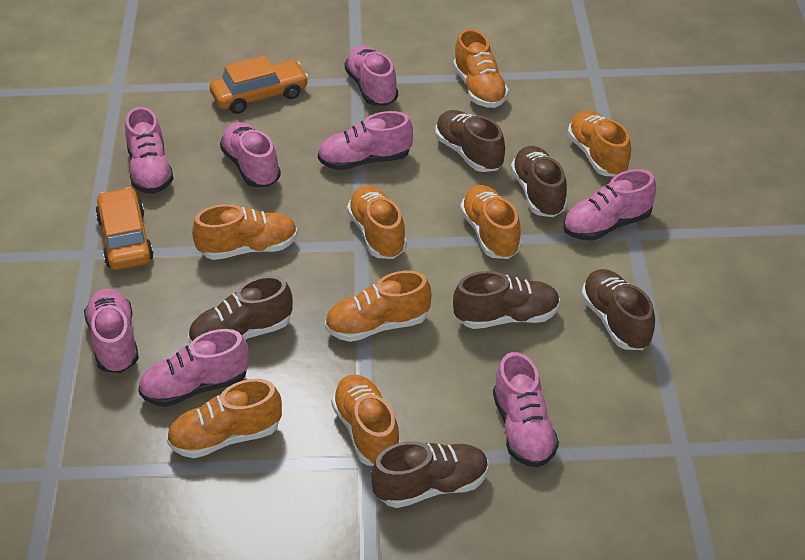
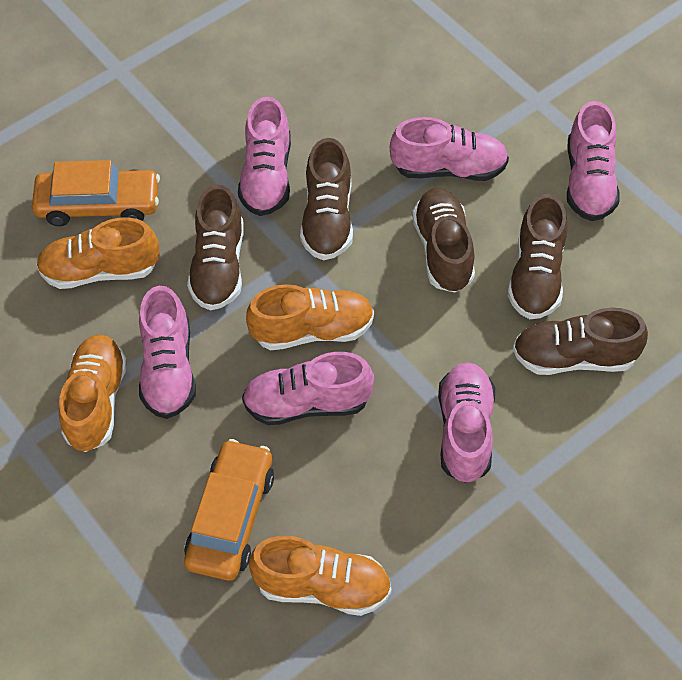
brown shoe: [188,276,293,343] [371,441,488,508] [435,110,505,172] [453,271,560,329] [511,146,567,217] [581,269,655,350] = 6 -> [187,185,244,311] [300,138,353,260] [412,188,475,293] [508,194,567,319] [513,308,648,375] = 5
orange shoe: [167,379,282,458] [192,204,298,260] [325,271,432,342] [331,374,401,466] [347,185,407,259] [453,29,509,108] [460,185,522,259] [567,110,631,176] = 8 -> [36,217,160,289] [59,334,127,452] [246,284,374,350] [249,536,392,616] = 4
pink shoe: [84,289,139,373] [125,107,173,194] [138,329,249,407] [220,122,281,187] [318,111,413,170] [345,45,398,106] [493,352,559,468] [563,169,656,241] = 8 -> [139,286,196,419] [238,97,291,216] [242,352,374,425] [390,117,509,181] [438,362,495,483] [567,101,620,221] = 6

